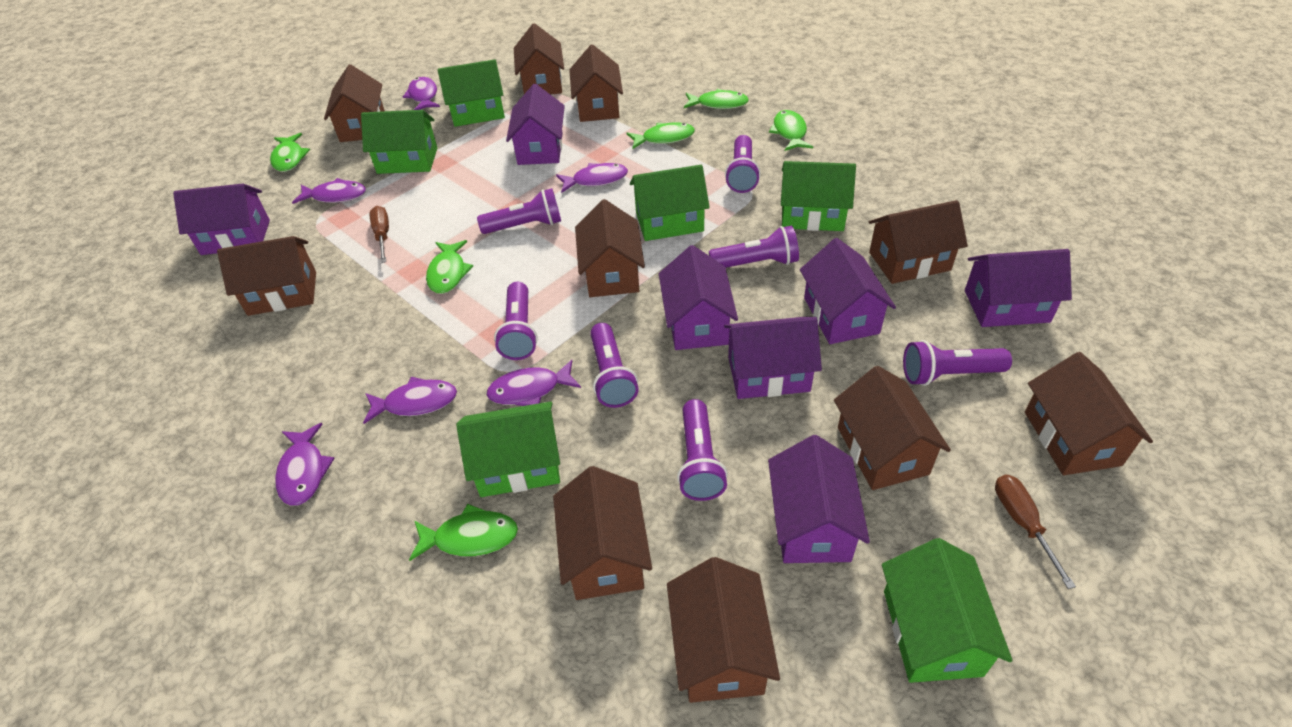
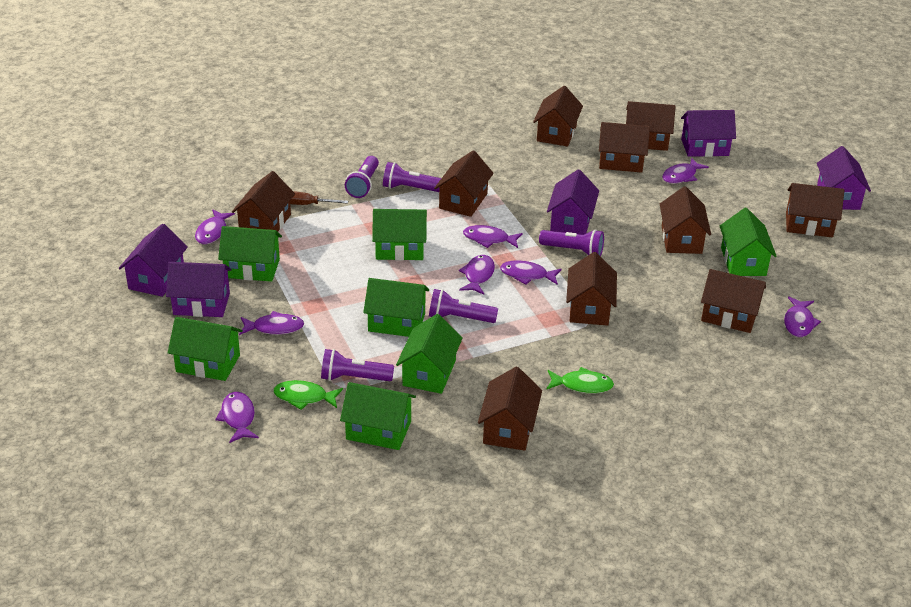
brown screwdriver: [370,206,389,263] [995,474,1076,589] = 2 -> [290,191,348,205] = 1
green fish: [270,133,310,172] [409,504,518,561] [426,240,473,294] [627,123,695,149] [684,89,749,109] [769,110,813,151] = 6 -> [273,380,343,410] [546,367,614,394] = 2
green house: [361,110,437,174] [438,59,505,127] [456,401,560,497] [630,165,710,241] [781,161,856,231] [882,538,1013,683] = 6 -> [168,317,243,381] [218,226,282,282] [340,382,416,450] [363,278,429,337] [372,209,427,261] [396,314,463,394] [720,208,777,276] = 7
purple fish: [275,423,335,506] [292,178,366,204] [363,377,457,424] [403,77,440,110] [487,360,581,406] [556,163,628,193] = 6 -> [195,209,235,244] [215,392,259,443] [239,311,304,335] [459,255,495,295] [463,225,523,248] [500,260,562,285] [662,158,709,184] [784,296,821,337] = 8
purple flashlight: [477,188,561,234] [494,282,538,360] [590,323,639,408] [677,399,728,501] [709,226,799,268] [725,135,761,193] [903,340,1012,386] = 7 -> [321,349,394,381] [345,156,379,198] [383,162,441,192] [429,289,498,323] [539,229,604,257] = 5
purple house: [173,184,270,255] [506,84,565,165] [659,245,738,350] [724,317,822,399] [768,435,870,563] [800,238,896,344] [965,249,1072,327] = 7 -> [119,224,188,297] [166,262,231,317] [547,169,599,235] [681,110,736,157] [817,146,871,210] = 5

